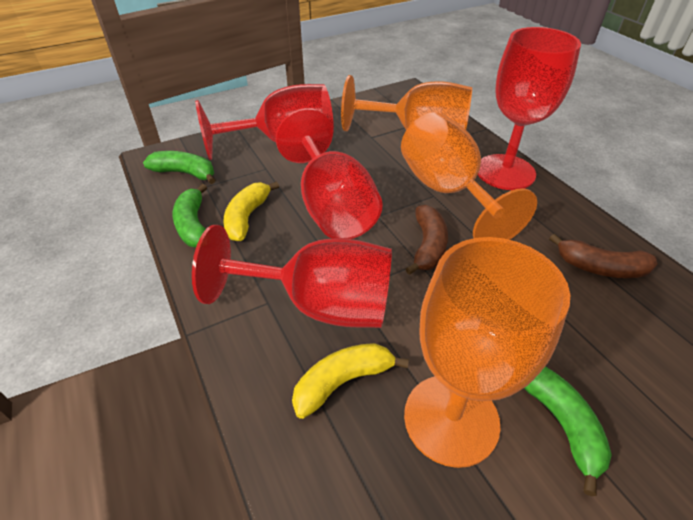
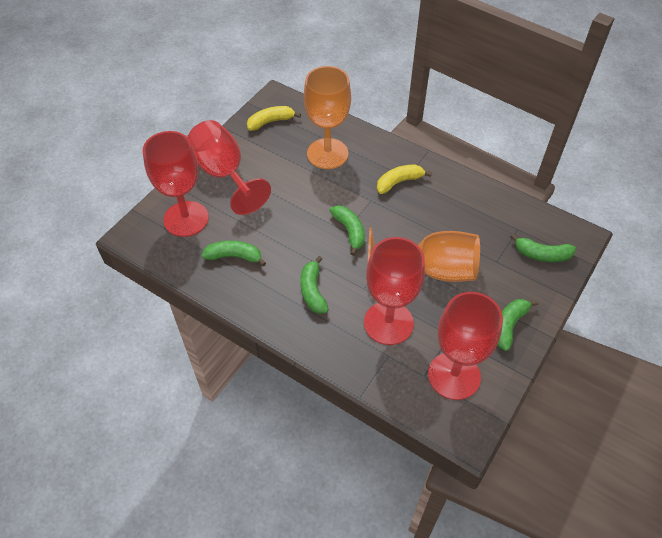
brown banana: [406,205,448,275] [549,234,657,278] = 2 -> none = 0
green banana: [143,151,215,184] [173,184,207,247] [524,366,612,496] = 3 -> [202,240,266,267] [300,256,329,314] [330,205,365,256] [497,299,538,351] [510,234,576,262] = 5
orange goblet: [341,75,472,131] [401,112,537,240] [404,237,570,468] = 3 -> [304,66,351,169] [367,228,480,282] = 2

